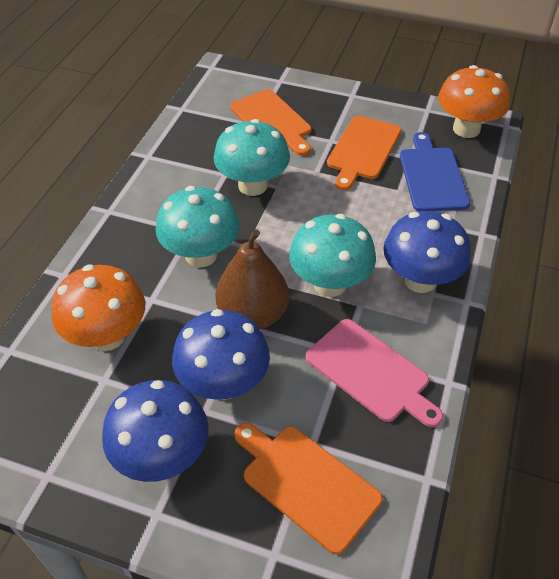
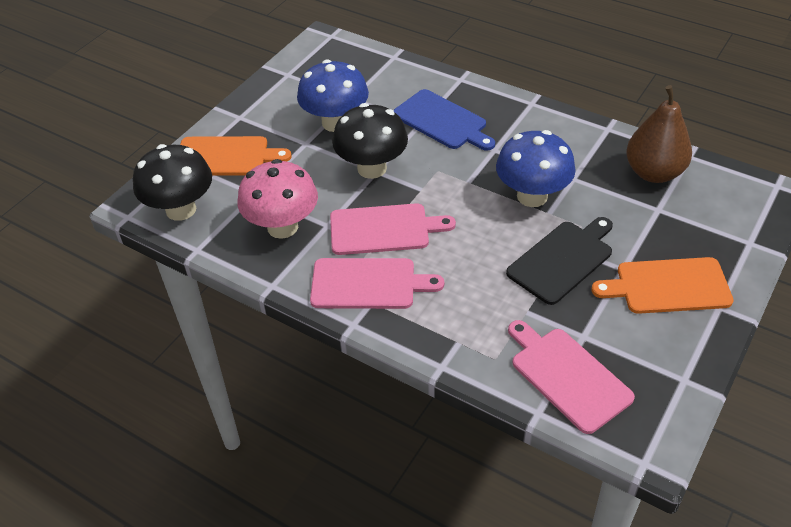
black cutting board: none = 0 -> [506,217,613,305] = 1
black mushroom: none = 0 -> [133,144,212,221] [332,103,408,179] = 2
blue mushroom: [102,380,208,482] [172,309,270,400] [383,211,471,293] = 3 -> [297,60,369,132] [496,130,576,207] = 2
orange cutting board: [230,89,311,156] [234,423,383,555] [327,115,401,191] = 3 -> [180,136,292,175] [592,257,734,314] = 2
orange mushroom: [51,265,145,351] [438,65,510,138] = 2 -> none = 0
pink cutting board: [306,319,443,428] = 1 -> [310,258,444,309] [330,203,456,255] [508,320,635,434] = 3
pink mushroom: none = 0 -> [238,159,318,239] = 1
turquoise mushroom: [156,186,240,267] [214,119,290,196] [289,214,376,297] = 3 -> none = 0

